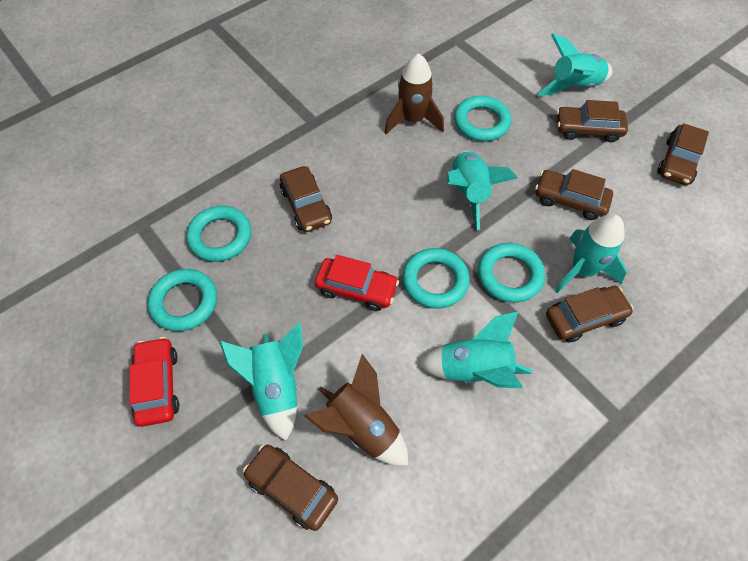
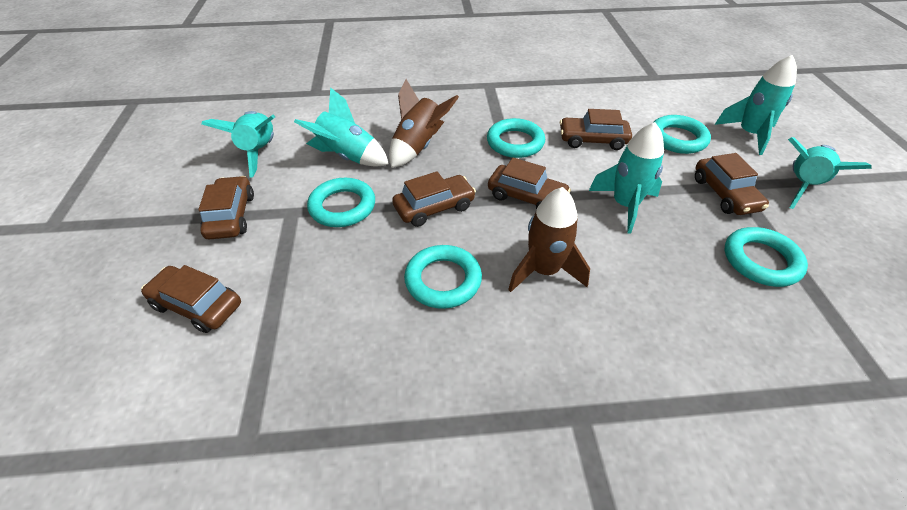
red car: [129,337,179,427] [315,255,399,311] = 2 -> none = 0

